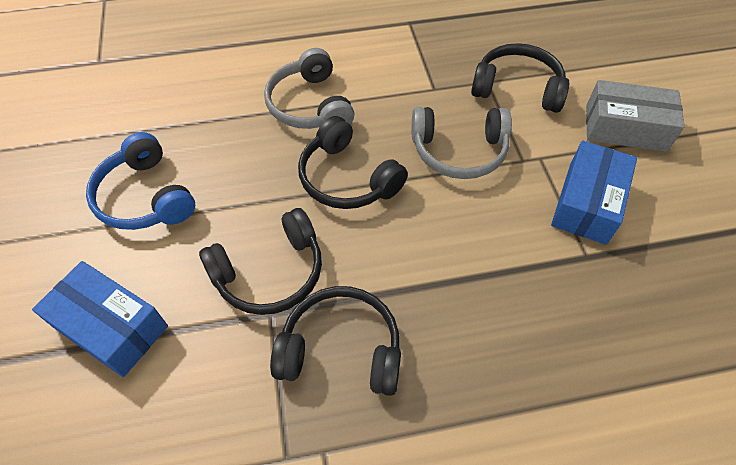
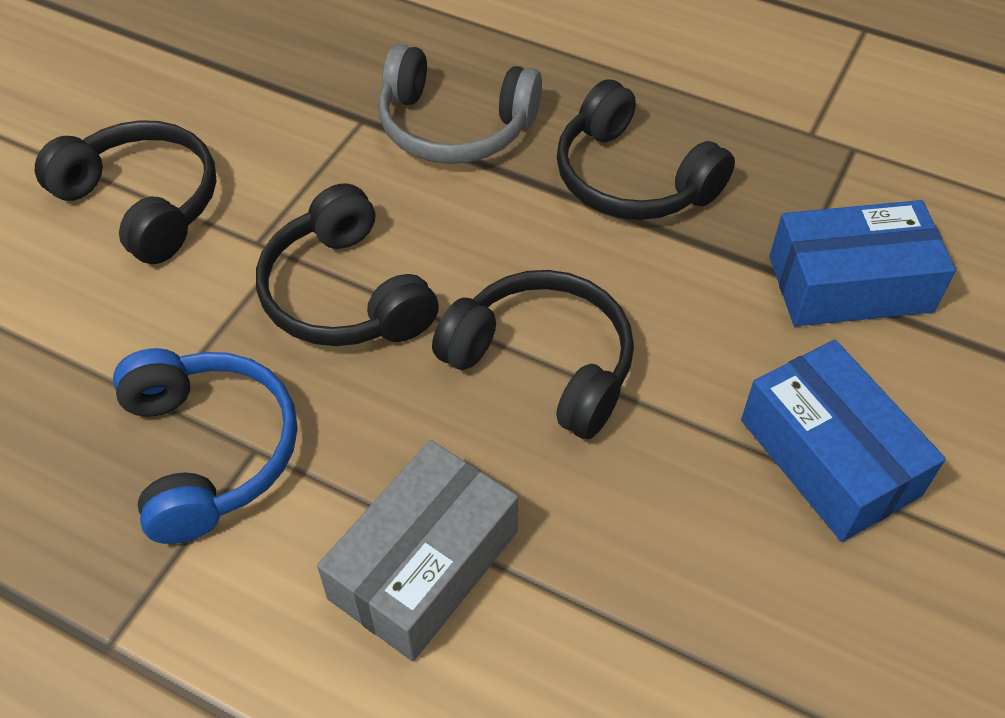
grey headphones: [264,48,354,129] [412,107,512,179] = 2 -> [378,44,542,164] = 1

